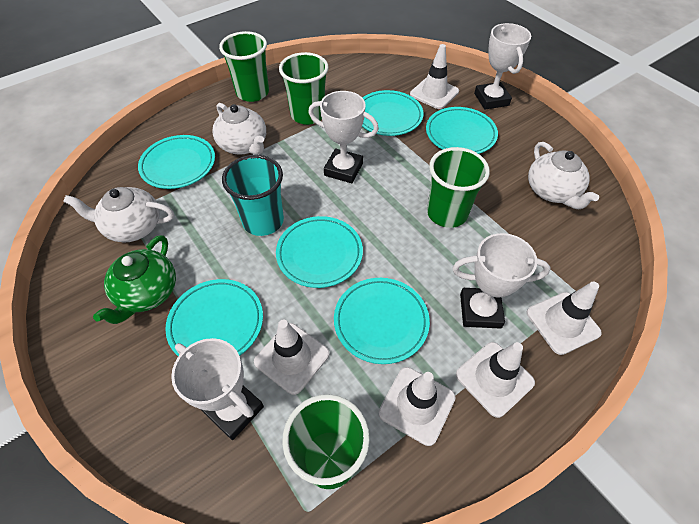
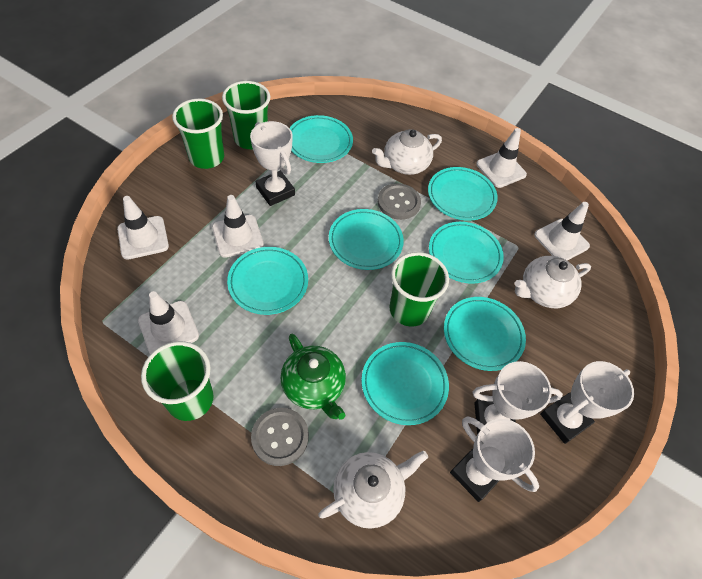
grey button: none = 0 -> [251,408,309,466] [378,183,421,220] = 2
turquoise cup: [222,155,284,236] = 1 -> none = 0
turquoise plate: [138,135,215,189] [165,279,263,356] [276,216,363,288] [334,278,430,364] [362,90,423,136] [426,107,498,154] = 6 -> [227,247,308,315] [290,115,353,163] [329,209,404,270] [361,342,449,425] [428,167,498,221] [429,222,504,284] [444,297,526,371] = 7

